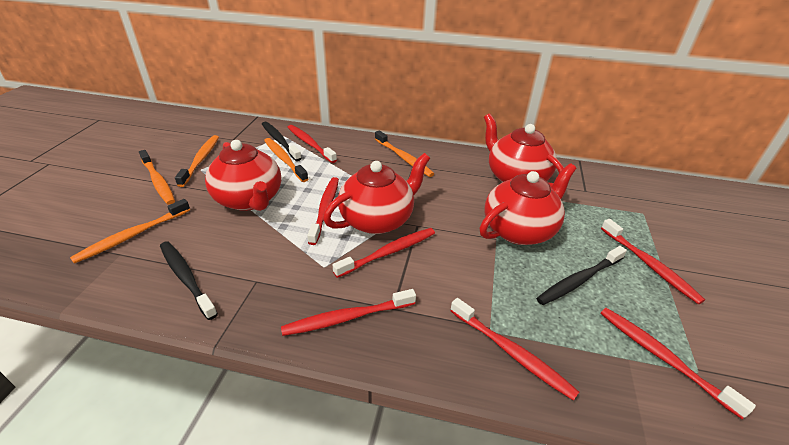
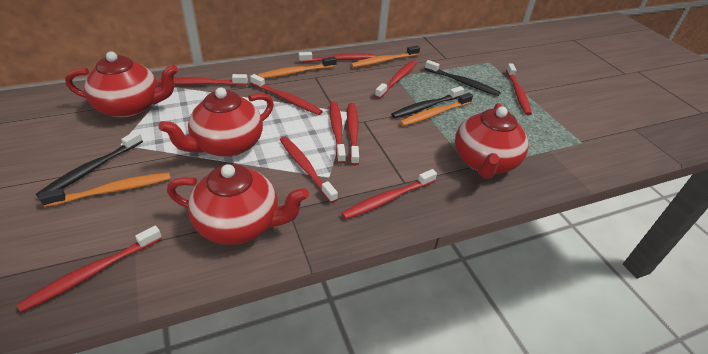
orange toothbrush: [70,199,190,264] [139,150,175,205] [175,135,219,187] [264,138,308,182] [375,131,434,177] = 5 -> [39,173,171,207] [257,57,337,79] [351,45,420,68] [400,93,473,126] = 4
red toothbrush: [281,289,416,336] [287,125,337,163] [307,177,339,245] [333,228,435,278] [450,298,579,401] [600,308,756,419] [601,219,705,304] = 7 -> [17,225,162,313] [158,74,248,86] [250,74,323,115] [280,136,338,203] [298,52,376,63] [330,101,346,164] [341,169,437,220] [347,103,359,165] [375,60,417,99] [506,63,532,115] = 10

